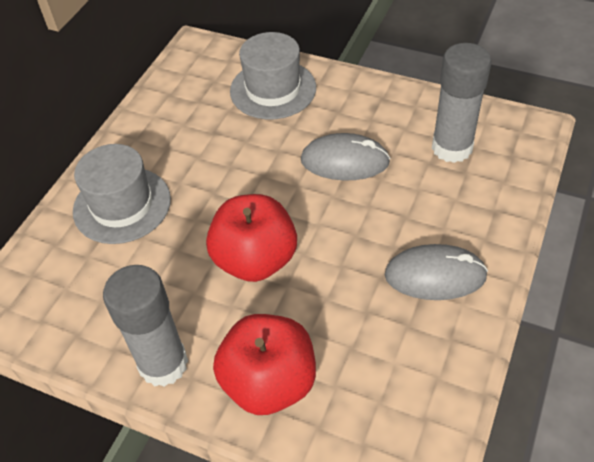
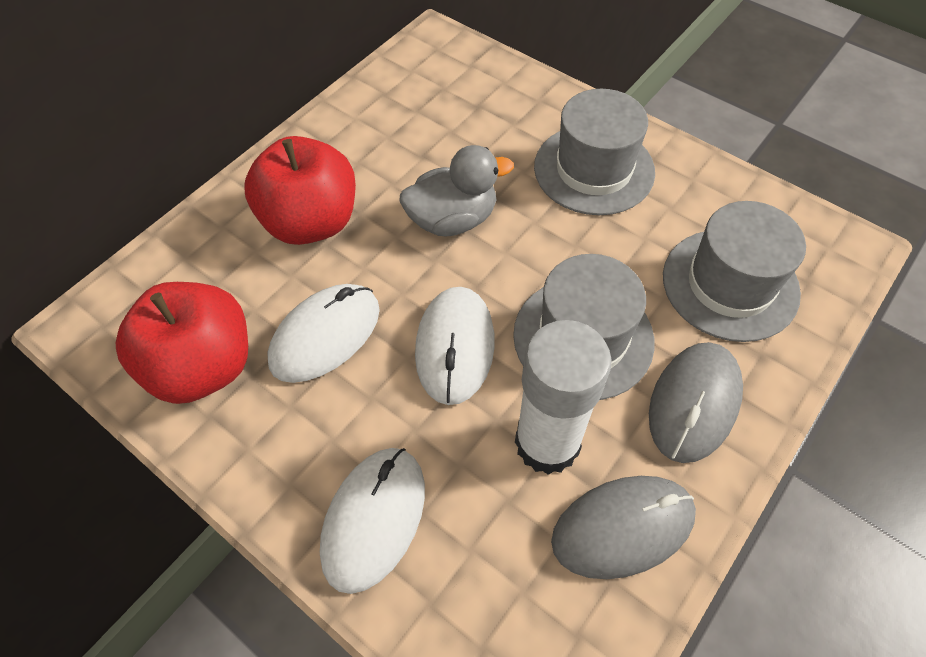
grey duck: none = 0 -> [399,145,514,236] = 1
grey glue stick: [103,265,188,387] [432,43,491,163] = 2 -> none = 0
grey hat: [73,144,171,244] [230,32,316,119] = 2 -> [513,254,655,400] [534,89,655,215] [663,201,806,342] = 3
white glue stick: none = 0 -> [515,320,612,475] = 1
white mouse: none = 0 -> [267,284,379,383] [320,448,425,594] [415,287,495,405] = 3

